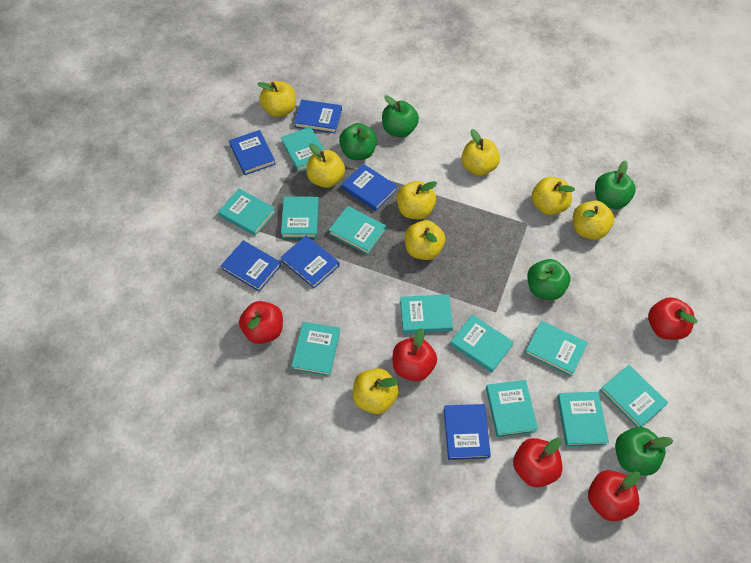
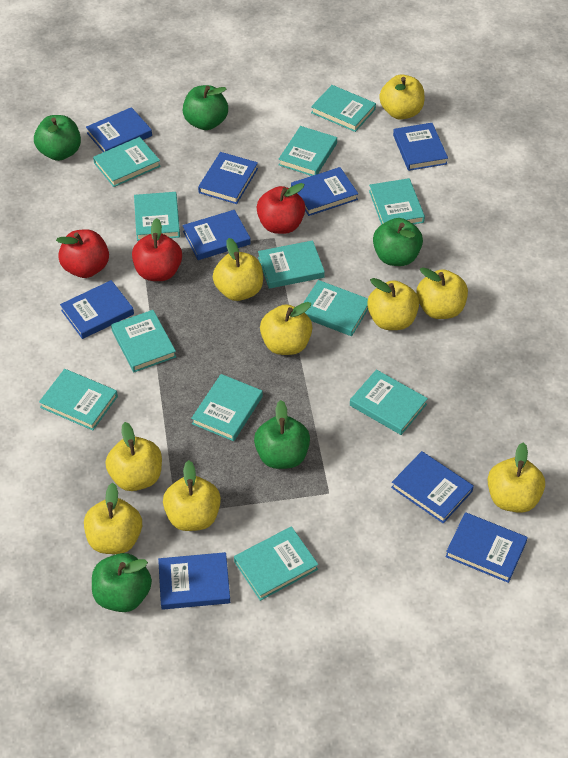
blue book: [221,240,281,292] [229,130,276,175] [280,236,340,289] [294,100,342,133] [342,164,397,211] [444,404,491,460] = 6 -> [60,280,134,339] [86,107,152,152] [158,552,230,610] [182,210,251,260] [198,152,258,204] [291,167,358,216] [391,451,474,524] [393,123,448,171] [445,512,528,583] = 9
red apple: [239,301,283,344] [393,328,437,381] [513,438,562,487] [588,470,640,522] [648,297,698,340] = 5 -> [56,229,109,278] [132,218,182,281] [256,183,305,234] = 3
turquoise book: [218,189,276,236] [281,126,324,172] [281,197,319,238] [291,322,340,376] [329,206,386,255] [400,294,453,334] [450,315,514,373] [486,380,538,437] [525,321,588,377] [557,392,609,447] [600,365,668,427] = 11 -> [39,369,118,430] [93,137,161,187] [111,310,176,372] [134,192,180,241] [191,374,263,441] [234,526,318,601] [258,240,325,289] [278,126,337,176] [303,280,368,336] [311,85,376,132] [350,370,428,435] [369,178,425,225] = 12
yellow apple: [257,81,296,117] [307,143,345,188] [353,368,399,414] [397,181,437,219] [405,220,445,260] [461,129,500,176] [532,177,575,215] [573,200,614,240] = 8 -> [84,483,142,554] [105,422,162,491] [163,460,221,531] [213,238,263,301] [260,302,313,355] [367,278,419,330] [379,75,425,120] [417,267,468,319] [488,442,545,513] = 9

